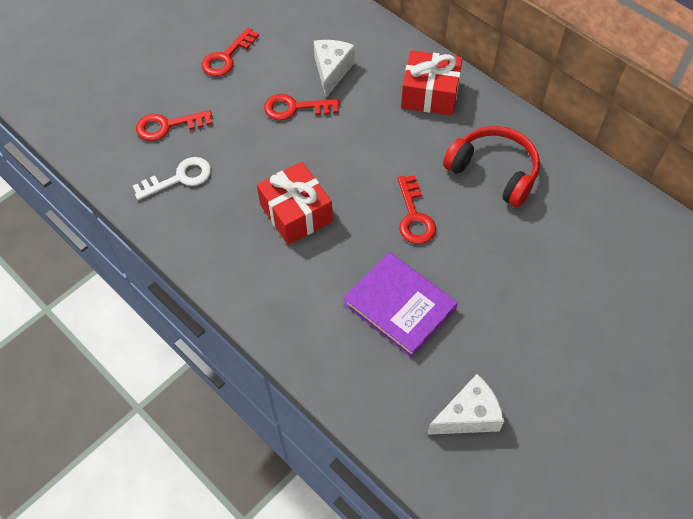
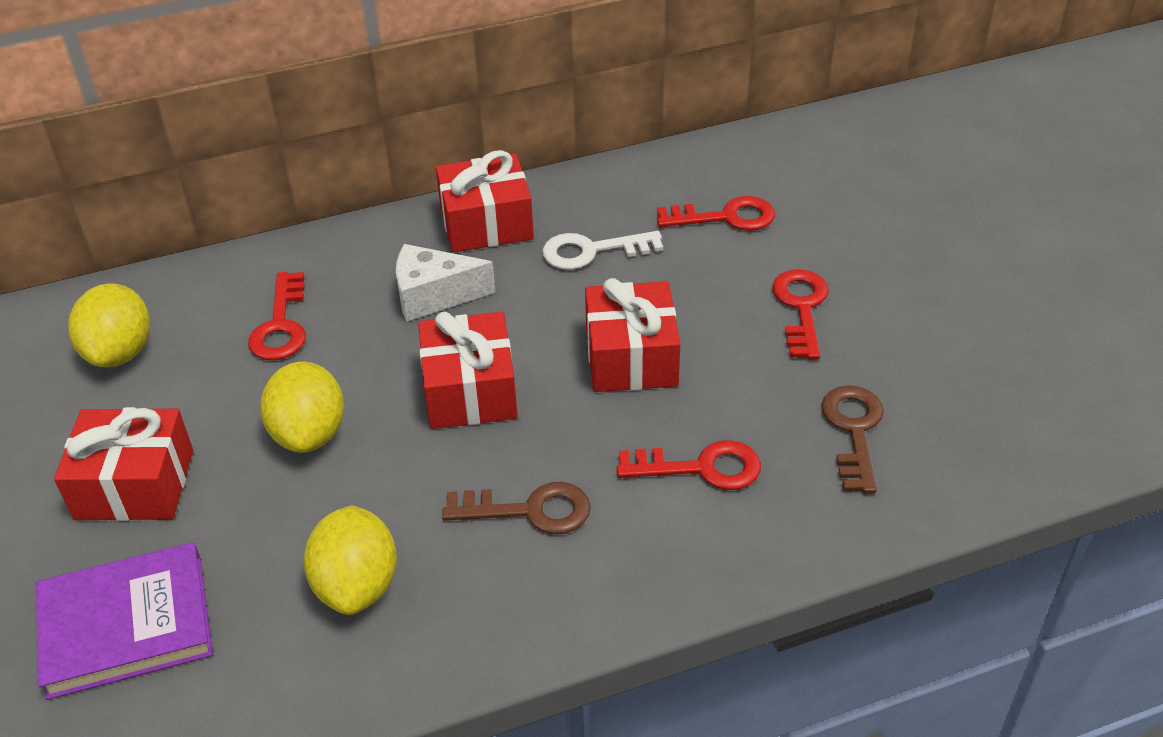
brown key: none = 0 -> [442,482,591,534] [821,385,884,493] = 2
red gift: [257,162,333,245] [401,50,462,115] = 2 -> [54,407,193,521] [418,312,518,429] [436,150,534,252] [585,278,680,392] = 4
red headphones: [443,126,540,207] = 1 -> none = 0
white cheese: [314,40,355,98] [427,374,504,435] = 2 -> [396,244,496,322] = 1
yellow lemon: none = 0 -> [69,283,150,368] [260,362,345,453] [303,505,397,615] = 3

